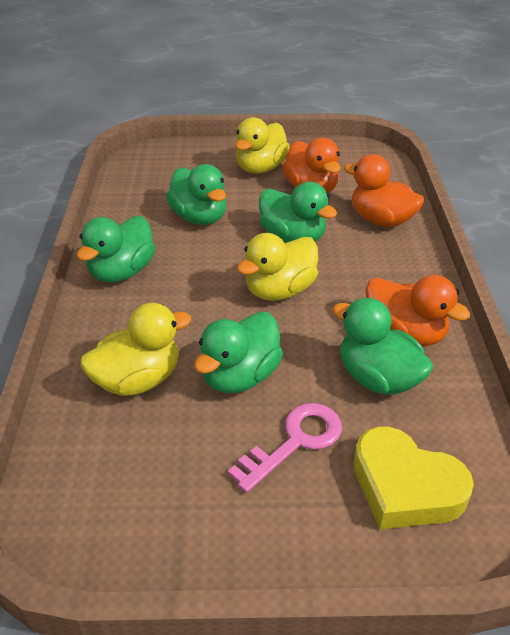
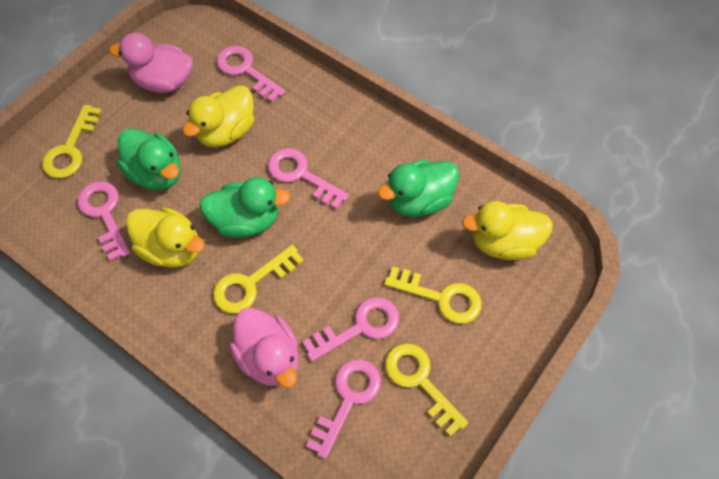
green duck: [77,216,155,283] [166,164,227,225] [194,312,283,393] [259,182,337,243] [332,298,433,395] = 5 -> [117,128,181,190] [199,177,290,238] [378,160,459,217] = 3
orange duck: [282,138,341,193] [344,154,424,227] [365,275,470,347] = 3 -> none = 0
pink duck: none = 0 -> [109,33,193,93] [230,308,299,388] = 2
pink key: [228,403,342,493] = 1 -> [77,181,130,261] [216,46,285,102] [268,148,349,209] [303,297,399,361] [306,359,381,459] = 5
yellow heart: [354,426,474,529] = 1 -> none = 0
yellow key: none = 0 -> [42,105,101,178] [213,245,304,313] [384,267,482,324] [385,343,469,437] = 4

